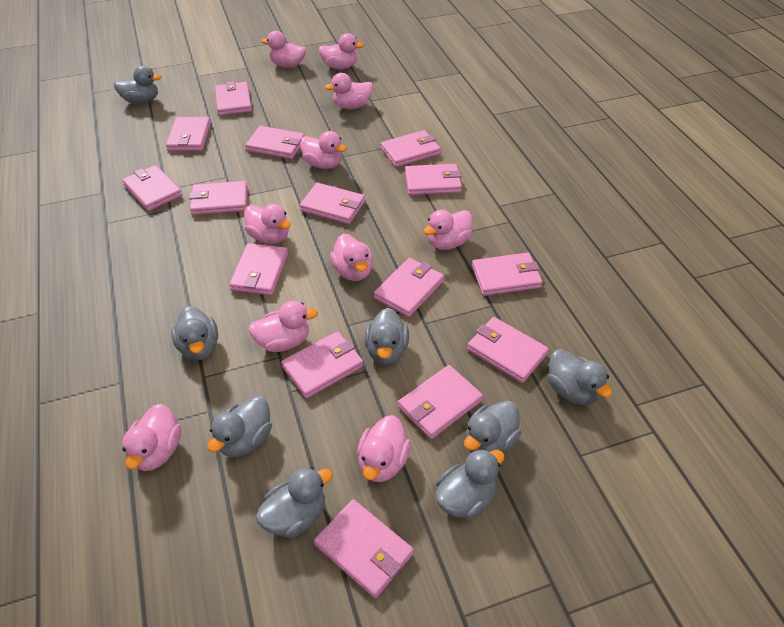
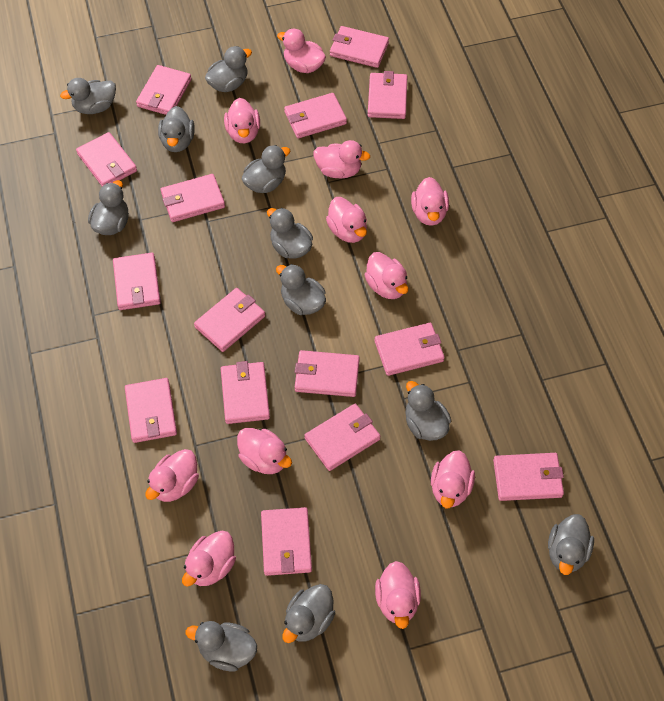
grey duck: [114,66,162,104] [171,306,218,361] [207,396,272,457] [256,467,333,538] [364,308,409,365] [435,449,505,519] [464,401,521,453] [548,349,612,405] = 8 -> [60,78,116,114] [88,180,129,235] [158,106,195,152] [186,621,257,672] [205,46,252,92] [242,145,291,193] [267,208,313,259] [276,264,326,315] [282,584,335,643] [405,381,451,441] [548,514,594,575] = 11
pink duck: [122,404,181,471] [244,204,291,244] [248,301,318,352] [261,31,306,68] [300,131,347,169] [319,33,364,69] [325,73,373,109] [330,234,373,281] [357,415,411,482] [423,210,473,250] = 10 -> [145,449,199,502] [182,531,236,587] [224,98,260,143] [237,428,292,474] [277,29,326,73] [313,140,370,179] [326,197,367,243] [365,252,409,299] [375,561,421,629] [411,177,449,226] [431,450,475,509] = 11

